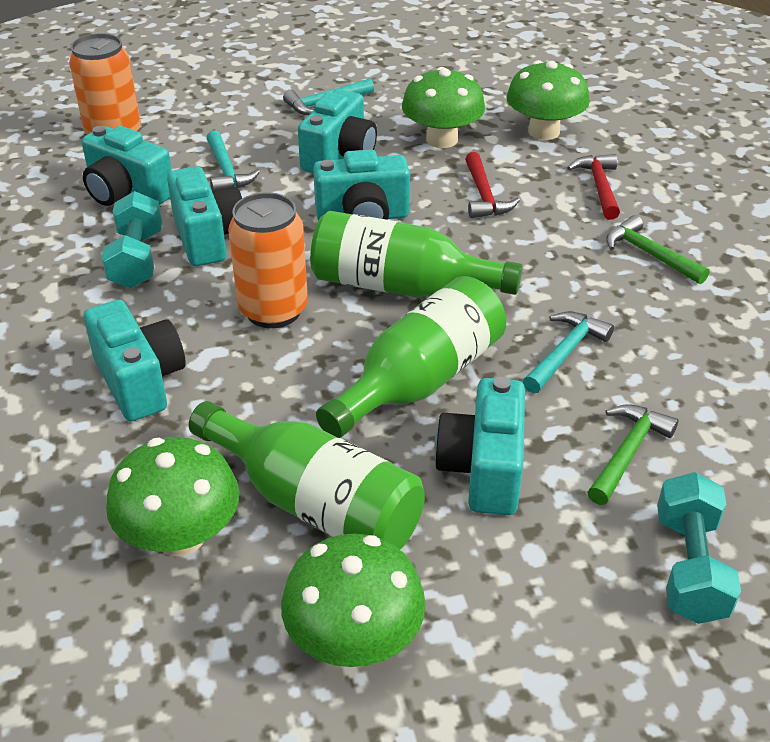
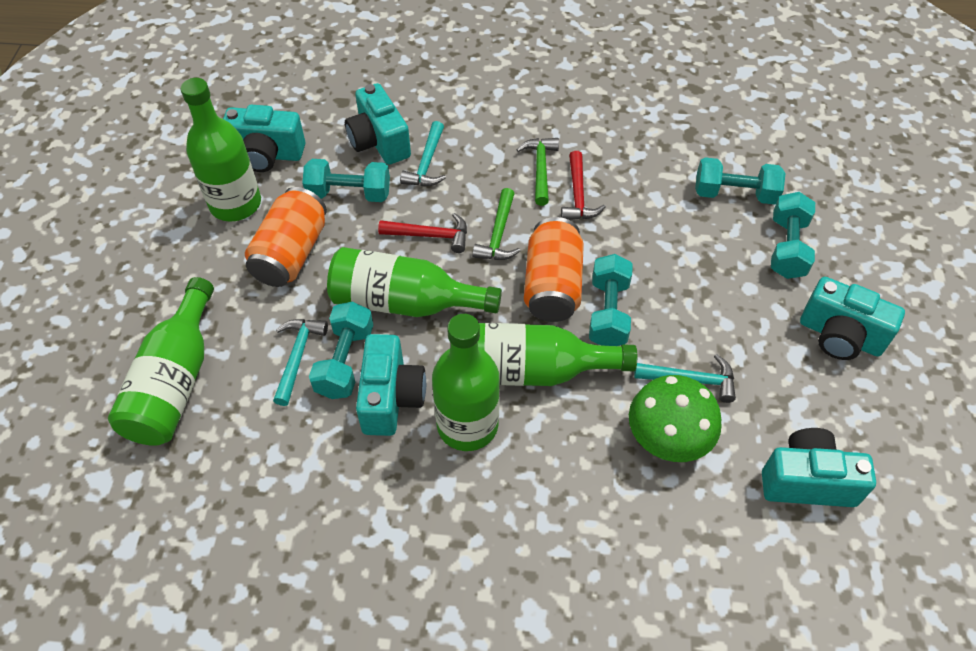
green bottle: [189,401,425,549] [310,211,523,298] [316,276,506,438] = 3 -> [108,277,214,446] [180,78,261,222] [327,247,502,317] [432,314,500,451] [478,323,637,386] = 5
green mushroom: [106,437,239,556] [281,533,426,667] [402,67,485,148] [506,60,590,140] = 4 -> [629,375,722,462] = 1
turquoise camera: [82,126,172,206] [84,300,186,422] [167,166,242,266] [298,89,377,173] [313,149,410,221] [434,377,525,515] = 6 -> [223,105,305,172] [345,83,411,165] [356,334,426,436] [762,428,876,507] [800,277,905,360] = 5
turquoise dumbbell: [101,191,162,288] [657,472,741,624] = 2 -> [302,159,390,202] [309,302,373,399] [589,254,633,346] [695,157,786,205] [771,192,815,279] = 5

